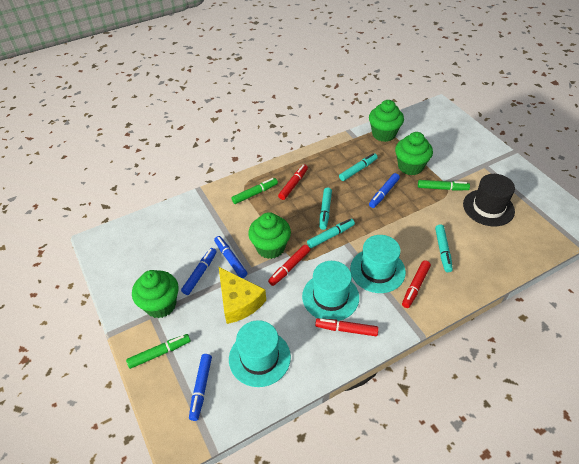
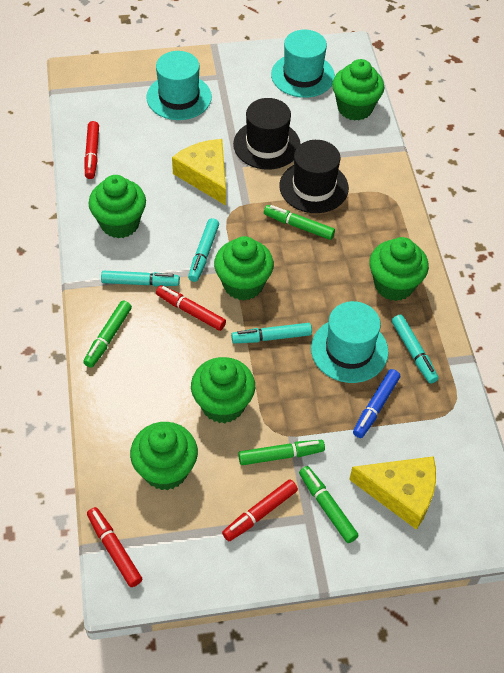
black hat: [463,174,515,227] = 1 -> [233,98,300,170] [279,140,349,213] = 2
blue marker: [181,248,217,295] [189,354,212,421] [214,236,247,278] [369,173,400,208] = 4 -> [353,369,400,438] = 1
green cupcake: [132,270,179,318] [248,212,291,259] [369,100,404,142] [395,132,433,175] = 4 -> [88,175,146,238] [130,422,198,490] [191,357,255,423] [214,236,274,301] [332,59,384,121] [369,237,429,301] = 6
green marker: [126,334,190,369] [231,178,278,204] [418,180,470,191] = 3 -> [83,301,132,368] [238,440,325,465] [264,205,335,240] [299,466,359,543] = 4
yellow cheese: [219,267,266,324] = 1 -> [172,139,226,205] [349,456,436,530] = 2

